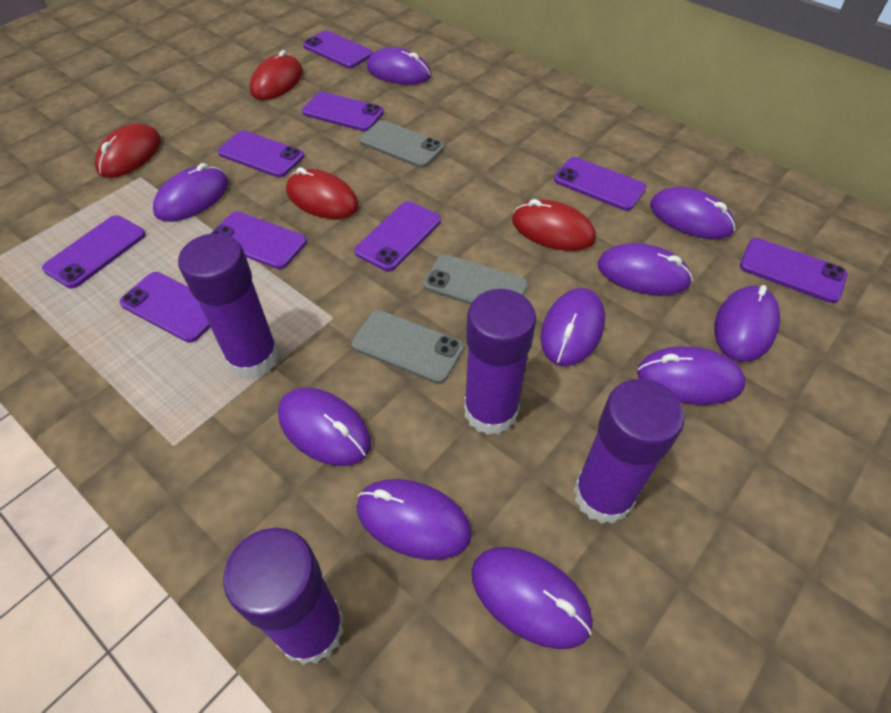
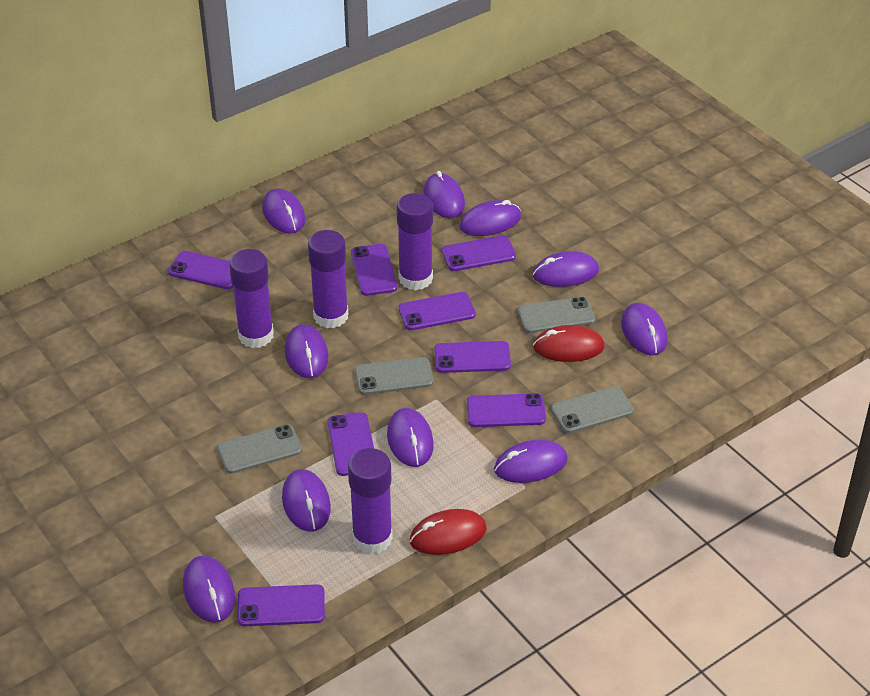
grey phone: [351,310,464,384] [359,120,444,168] [423,254,528,305] = 3 -> [217,424,302,474] [355,357,434,395] [518,297,595,333] [551,386,634,433] = 4
purple phone: [42,215,146,288] [120,272,210,343] [210,212,307,269] [218,130,304,177] [302,92,384,131] [303,30,373,68] [354,201,441,271] [554,157,646,211] [740,238,847,303] = 9 -> [168,251,233,289] [237,584,325,626] [327,412,374,476] [351,244,397,296] [398,292,476,330] [435,341,511,373] [442,235,516,271] [467,393,546,427] = 8
red mouse: [95,123,161,178] [250,50,303,100] [286,167,359,219] [512,199,596,251] = 4 -> [409,509,487,555] [533,325,605,362] = 2

